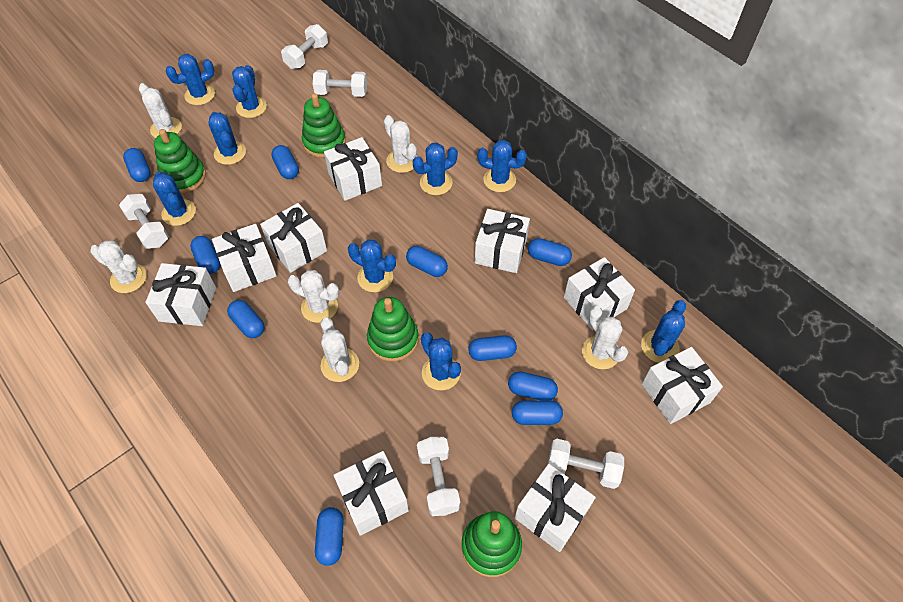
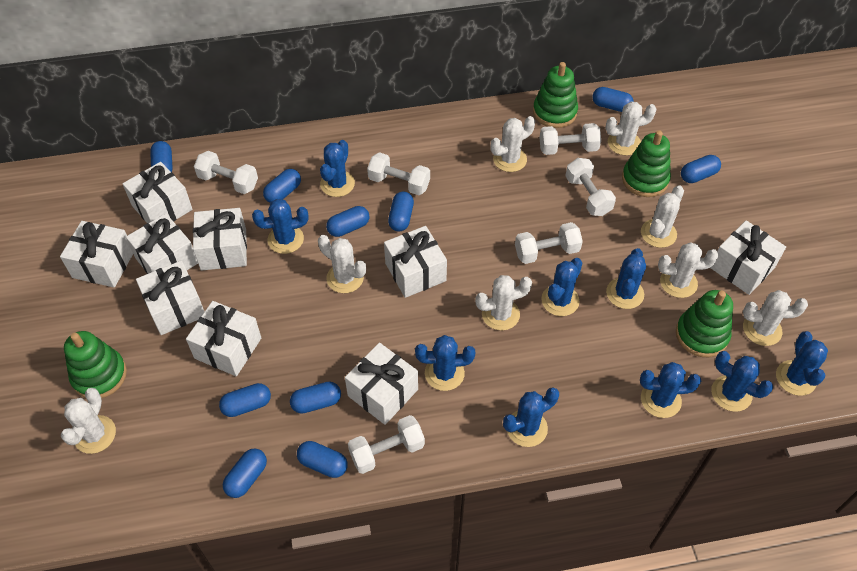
white cactus: [90,241,147,293] [139,83,182,138] [288,270,339,323] [321,317,359,382] [384,115,417,173] [582,306,628,369] = 6 -> [61,388,116,454] [318,235,366,293] [475,275,532,331] [491,116,535,172] [605,101,657,156] [641,185,684,248] [658,242,719,298] [743,290,808,346] = 8
white dumbbell: [119,194,169,249] [281,24,328,69] [313,70,367,97] [417,437,460,516] [548,439,624,489] = 5 -> [194,151,258,194] [348,415,425,474] [367,152,430,195] [515,222,583,264] [539,123,601,155] [565,158,616,216] = 6

